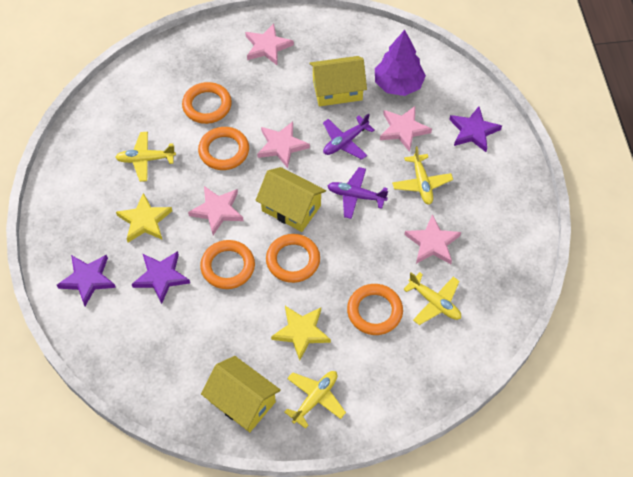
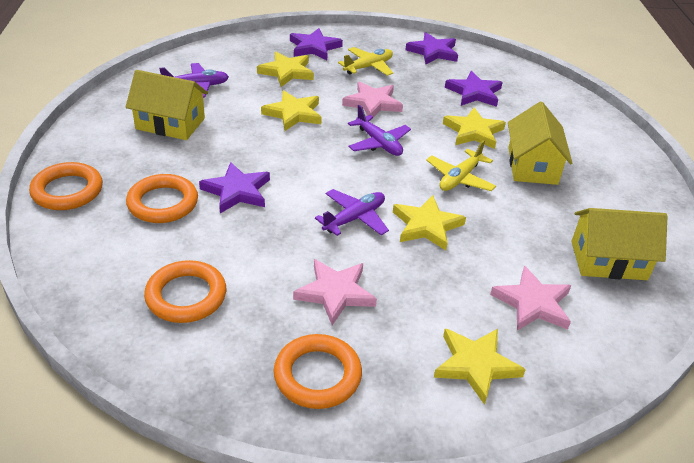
orange ring: [182,82,232,124] [198,127,249,170] [200,240,255,289] [266,234,320,283] [347,284,403,335] = 5 -> [29,162,103,210] [126,174,198,223] [144,260,226,323] [274,334,362,409] = 4
pink star: [188,186,243,235] [245,23,294,65] [257,121,310,168] [380,106,432,152] [404,214,461,264] = 5 -> [293,259,377,325] [342,81,403,118] [490,266,571,331] = 3
purple plane: [323,113,374,160] [328,167,388,219] = 2 -> [159,63,229,98] [315,189,389,236] [348,105,411,156] = 3
purple star: [57,254,116,306] [132,251,190,304] [449,107,502,152] = 3 -> [199,162,270,213] [290,28,343,60] [405,32,458,64] [445,71,503,107] = 4
purple tree: [375,30,426,96] = 1 -> none = 0
yellow plane: [115,132,176,182] [284,371,346,429] [392,146,453,205] [403,272,461,325] = 4 -> [338,47,393,76] [426,140,496,191] = 2
yellow star: [116,193,172,242] [271,306,331,361] = 2 -> [257,52,314,87] [261,90,322,131] [393,195,466,250] [434,329,526,405] [443,108,506,149] = 5

